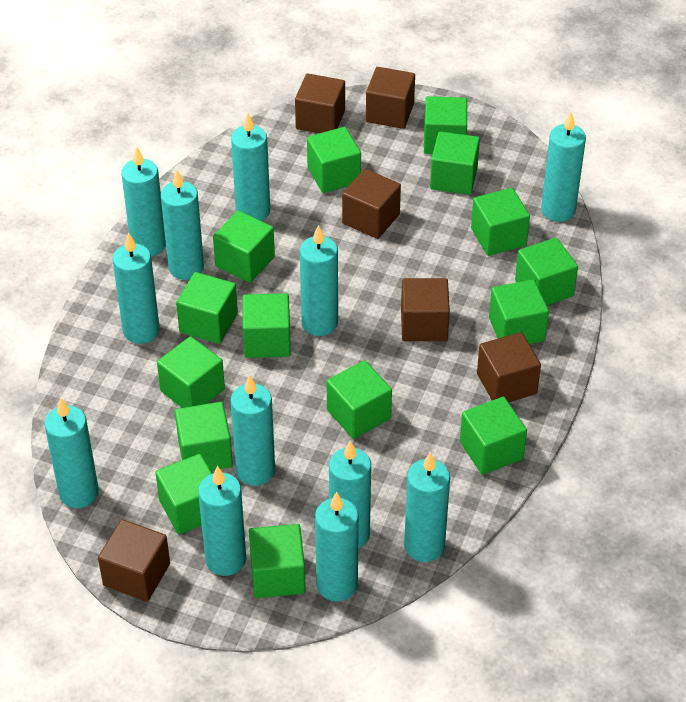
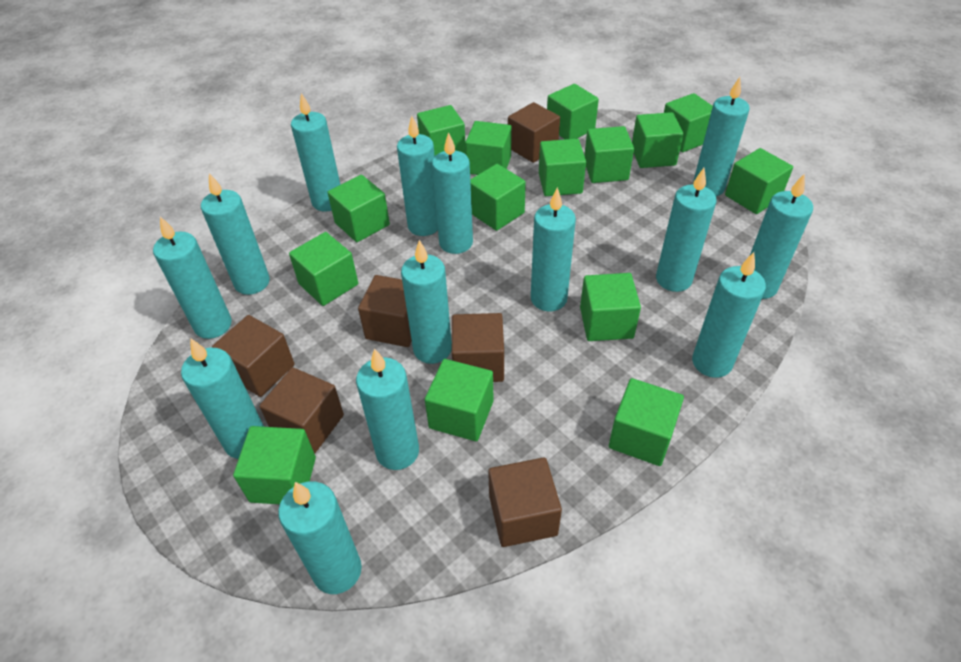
turquoise candle: [44,398,99,508] [113,232,160,344] [121,147,166,257] [161,169,204,280] [198,466,246,576] [230,375,275,486] [231,113,270,221] [300,225,338,336] [315,492,359,601] [329,441,371,549] [404,452,450,562] [541,112,586,222] = 12 -> [153,217,232,339] [181,339,264,459] [201,173,270,295] [278,481,362,594] [291,93,340,212] [356,348,419,470] [397,116,438,236] [401,240,452,364] [432,132,473,254] [531,187,576,312] [656,168,717,292] [692,252,766,378] [693,77,750,196] [750,173,813,299] = 14

